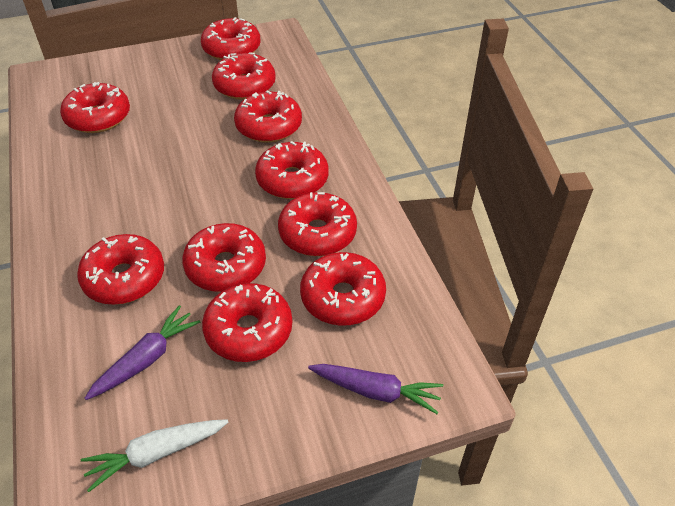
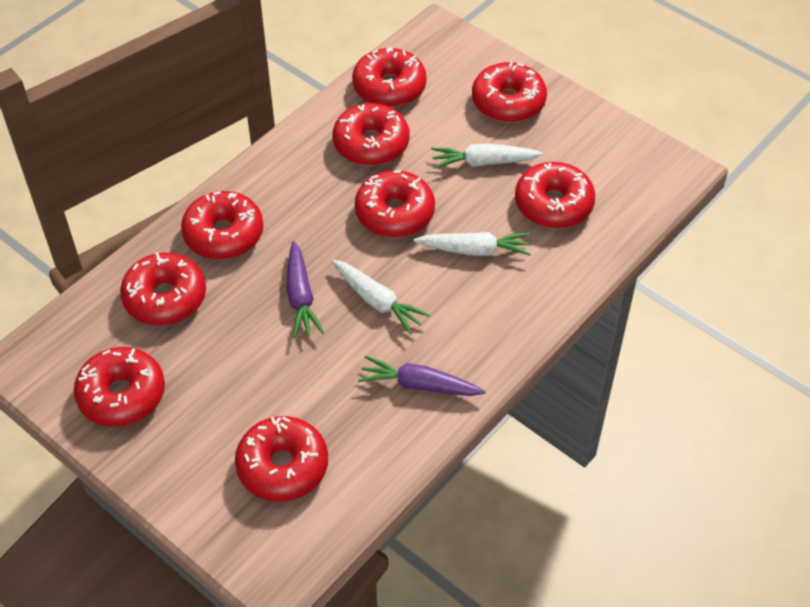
red donut: [60,82,130,133] [77,234,164,305] [182,223,266,292] [201,17,261,60] [202,283,292,362] [212,52,276,100] [234,91,302,143] [255,141,329,199] [278,192,357,256] [300,252,386,326] = 10 -> [74,347,165,427] [120,252,206,325] [181,191,263,259] [235,416,328,502] [333,103,409,166] [352,47,427,107] [355,170,435,237] [472,62,547,122] [515,162,595,228] = 9
white carrot: [81,419,228,492] = 1 -> [332,260,430,334] [414,232,531,256] [431,143,543,169] = 3

